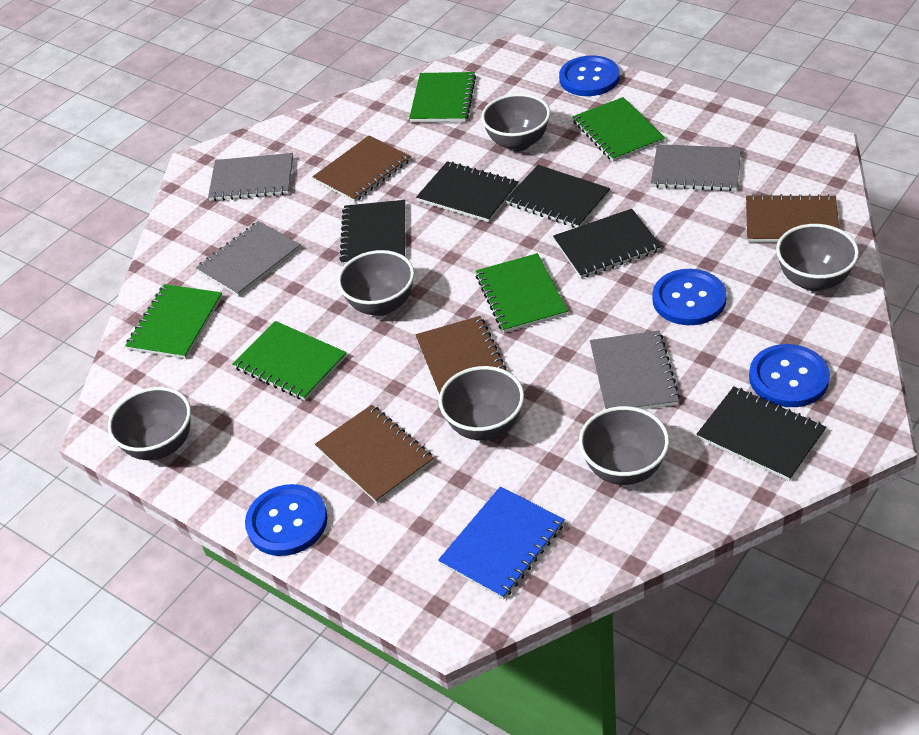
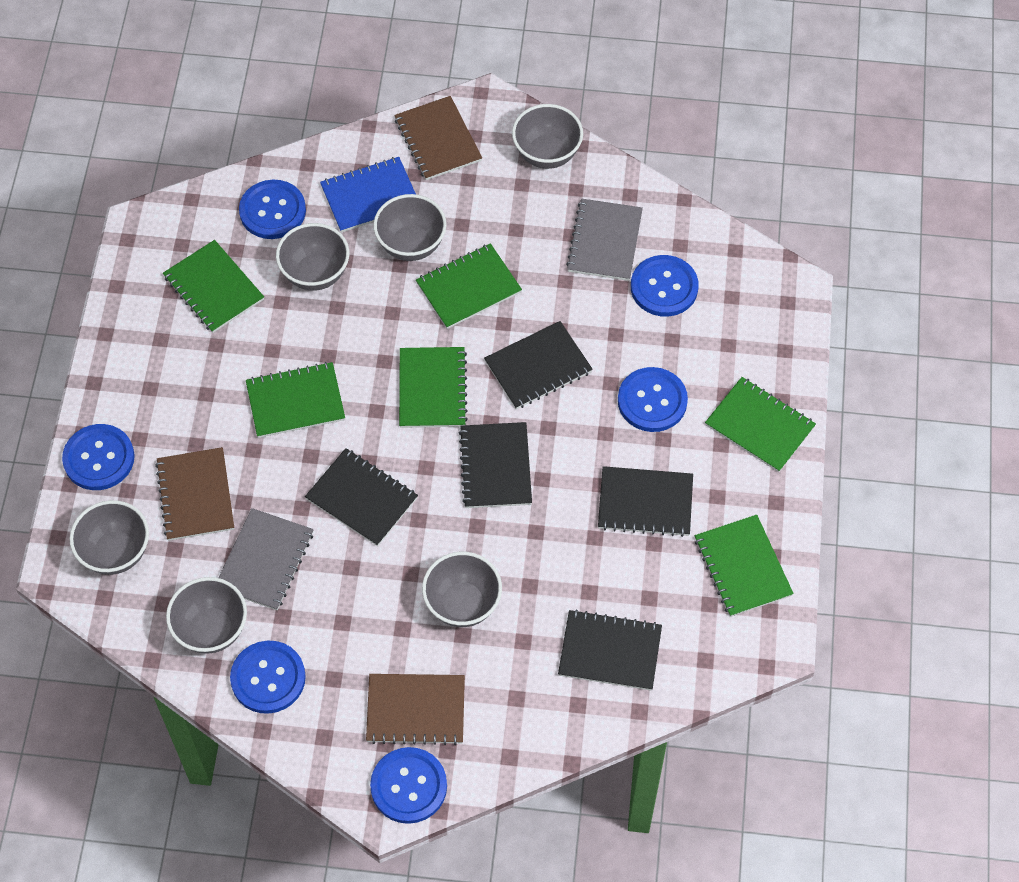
blue button: [245,484,327,556] [559,55,620,96] [652,269,727,325] [749,344,830,407] = 4 -> [62,424,135,490] [230,641,306,714] [239,180,306,239] [370,747,447,824] [618,367,688,432] [631,255,699,317] = 6
brown notebook: [312,136,411,202] [315,405,434,503] [415,316,507,394] [746,194,839,242] = 4 -> [155,447,234,541] [366,674,465,745] [394,96,482,180] = 3
green notebook: [125,284,222,359] [232,321,347,401] [409,72,476,122] [476,253,568,333] [573,97,665,162] = 5 -> [163,240,264,333] [246,362,345,438] [399,347,468,428] [416,243,522,329] [695,515,794,617] [705,377,816,472] = 6
grey notebook: [196,221,301,296] [208,153,293,201] [590,331,680,410] [651,144,741,191] = 4 -> [218,508,314,610] [566,199,643,281] = 2

